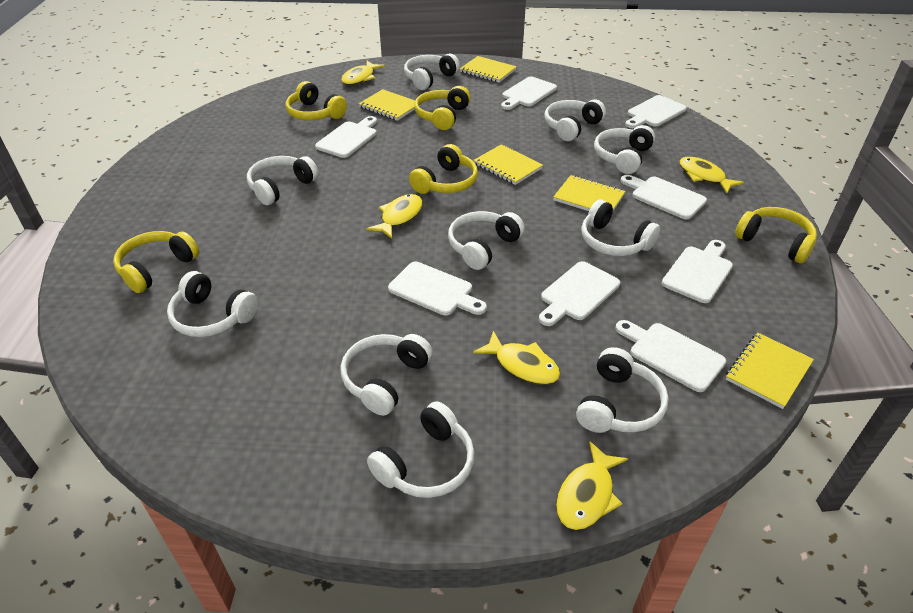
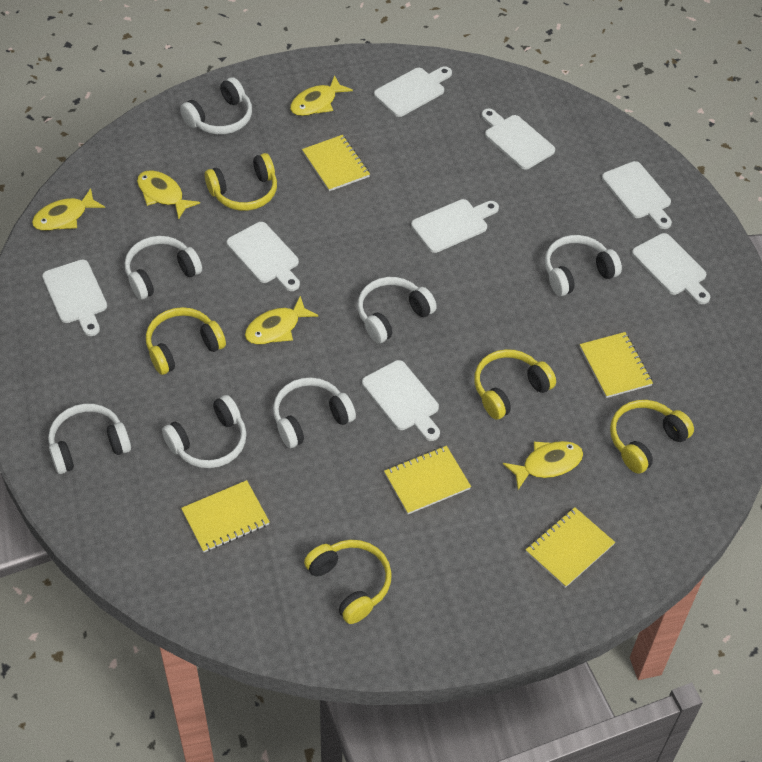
white headphones: [167,271,258,337] [247,156,319,205] [340,334,433,416] [367,401,474,498] [404,53,460,90] [448,211,525,270] [545,100,606,141] [576,347,669,433] [581,200,660,256] [594,125,655,174] = 10 -> [48,404,131,474] [125,236,202,300] [162,395,247,468] [180,77,252,135] [273,378,356,448] [358,277,437,343] [545,235,622,296] = 7

